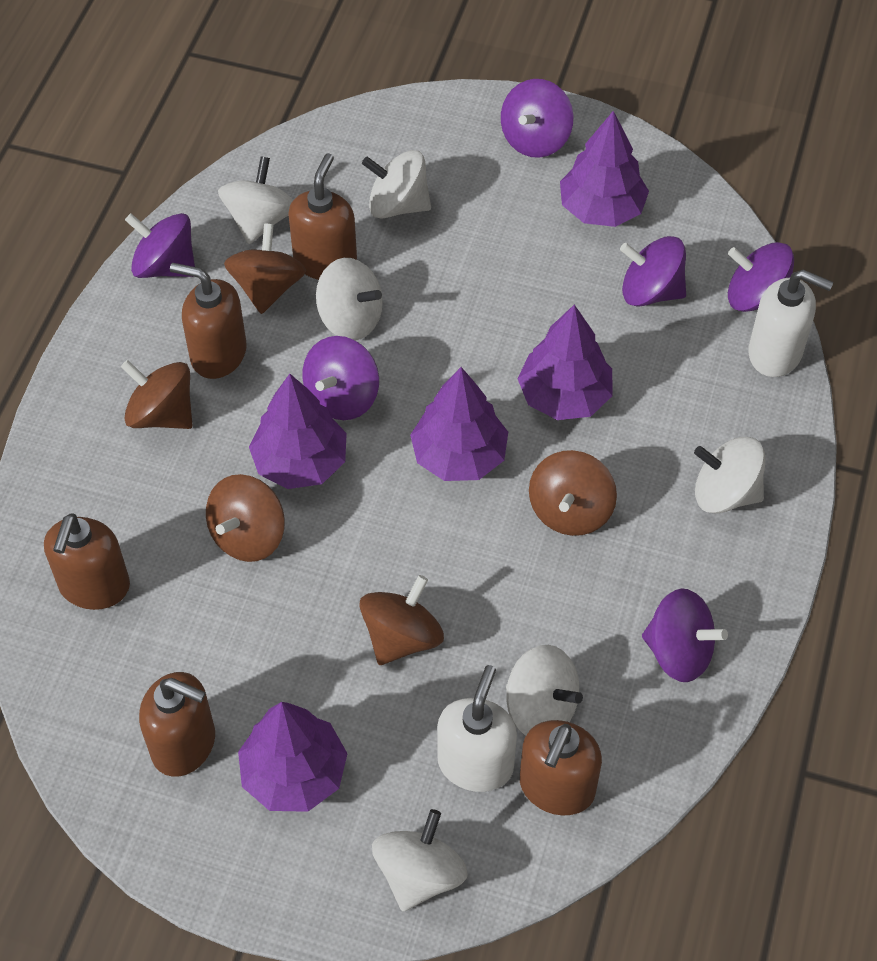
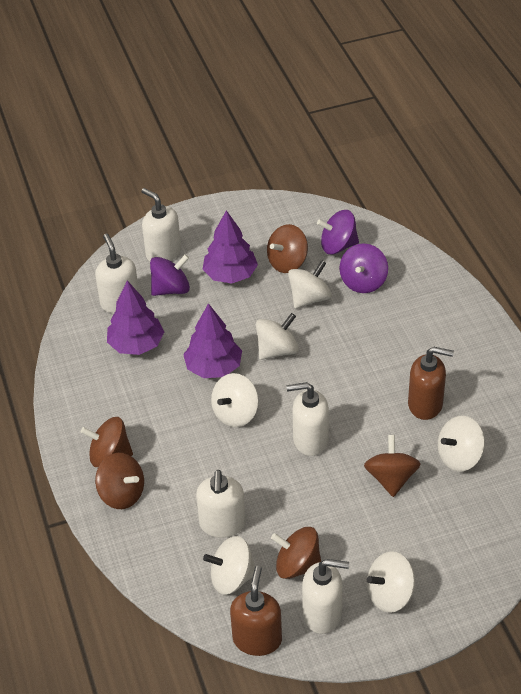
brown soap dispenser: [44,513,130,610] [139,672,215,777] [170,263,247,379] [288,153,357,280] [520,720,602,816] = 5 -> [230,566,282,656] [408,347,454,420] = 2
purple spinning top: [125,213,195,278] [302,336,379,420] [501,79,574,158] [620,236,686,307] [642,588,728,682] [728,242,794,312] = 6 -> [150,254,190,296] [317,210,359,255] [339,243,388,293] = 3
purple tree: [238,702,348,812] [249,374,347,489] [410,367,508,481] [517,304,612,420] [560,111,649,227] = 5 -> [107,281,164,355] [183,303,242,378] [202,210,258,283] = 3
white soap dispenser: [437,665,517,792] [748,270,833,377] = 2 -> [95,234,139,313] [141,188,181,261] [196,470,246,538] [286,382,329,456] [302,559,349,634] = 5

